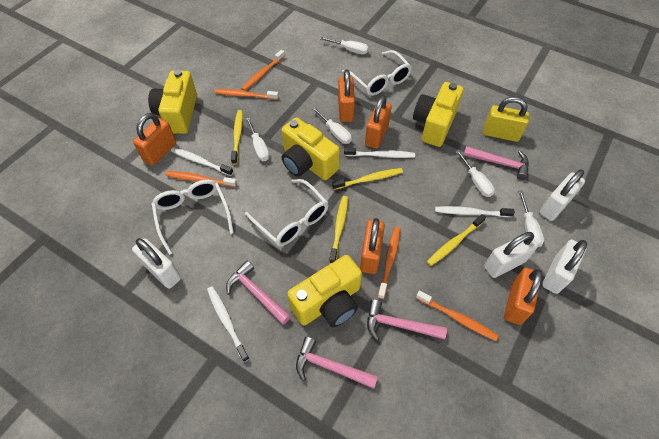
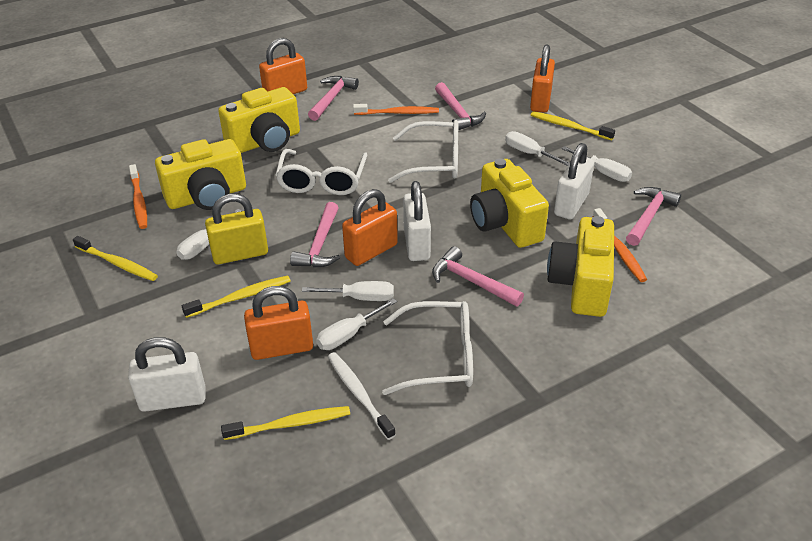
orange padlock: [133,113,176,166] [338,69,355,122] [360,218,385,274] [365,95,392,149] [504,268,542,325] = 5 -> [244,286,313,360] [259,38,307,94] [342,189,398,266] [530,45,555,113] = 4
orange toothbrush: [165,171,237,187] [214,89,278,100] [241,50,285,91] [378,227,401,299] [416,290,499,341] = 5 -> [129,164,147,229] [353,104,439,115] [593,208,647,282] = 3
pink hammer: [226,261,291,325] [296,337,378,389] [367,300,447,341] [463,146,529,180] = 4 -> [290,202,340,268] [308,76,359,121] [432,246,524,307] [435,82,486,130] [626,187,681,246] = 5
white padlock: [132,238,181,289] [484,232,538,278] [539,169,585,221] [542,240,587,294] = 4 -> [128,337,206,412] [403,181,431,261] [554,143,594,220] = 3
white toothbrush: [171,147,233,176] [207,286,250,362] [344,147,415,158] [435,206,515,217] = 4 -> [328,352,396,440] = 1

